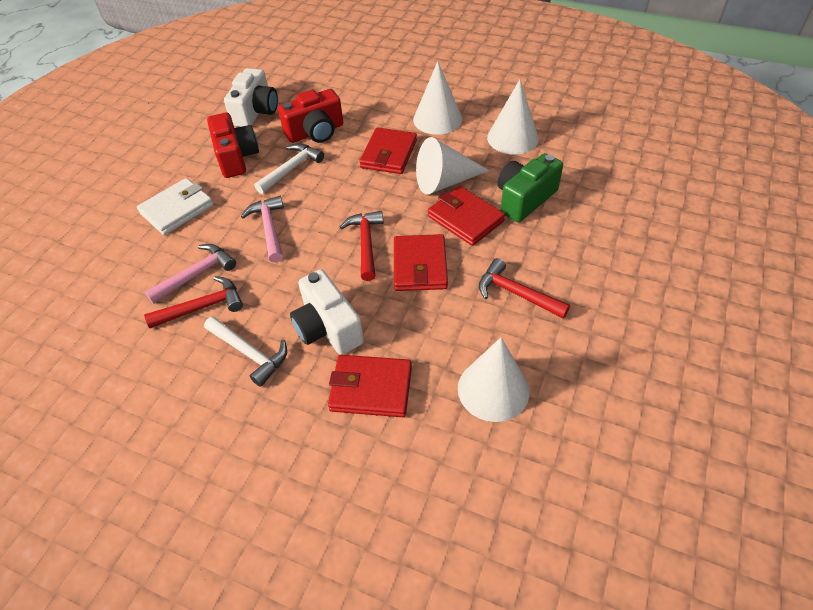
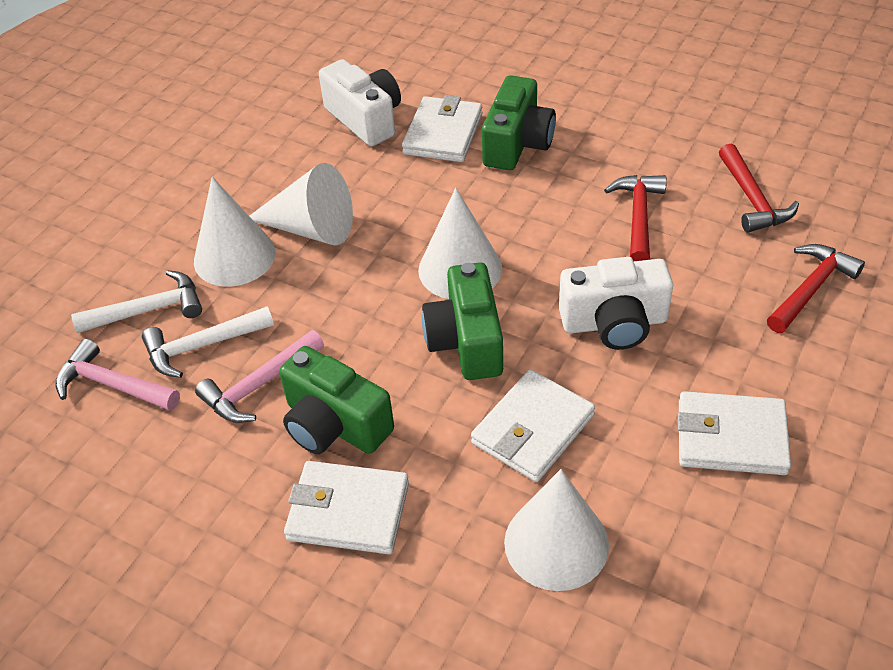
green camera: [497,153,563,222] = 1 -> [279,346,394,454] [422,262,503,380] [482,75,556,170] = 3
red camera: [207,112,259,178] [278,89,343,143] = 2 -> none = 0
red wallet: [328,355,412,417] [359,127,417,174] [394,234,448,291] [428,186,505,246] = 4 -> none = 0
white wallet: [137,178,214,235] = 1 -> [284,461,409,554] [402,95,483,162] [471,369,595,482] [678,391,791,475] = 4

